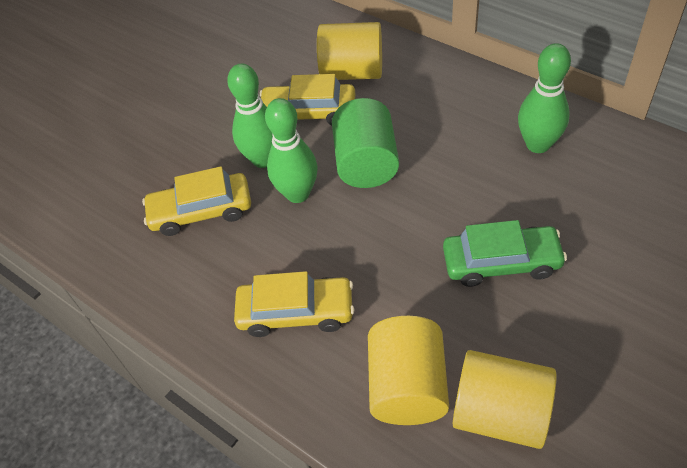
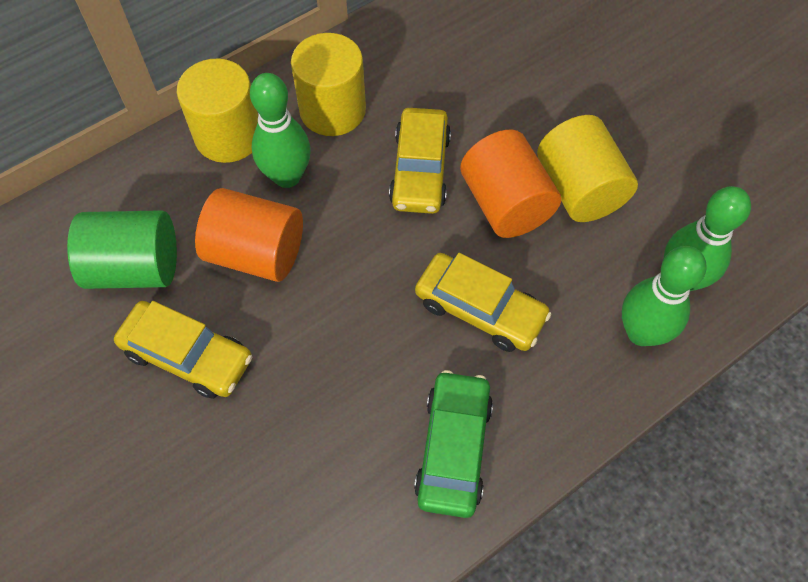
orange cylinder: none = 0 -> [195,188,303,282] [460,130,561,238] = 2

